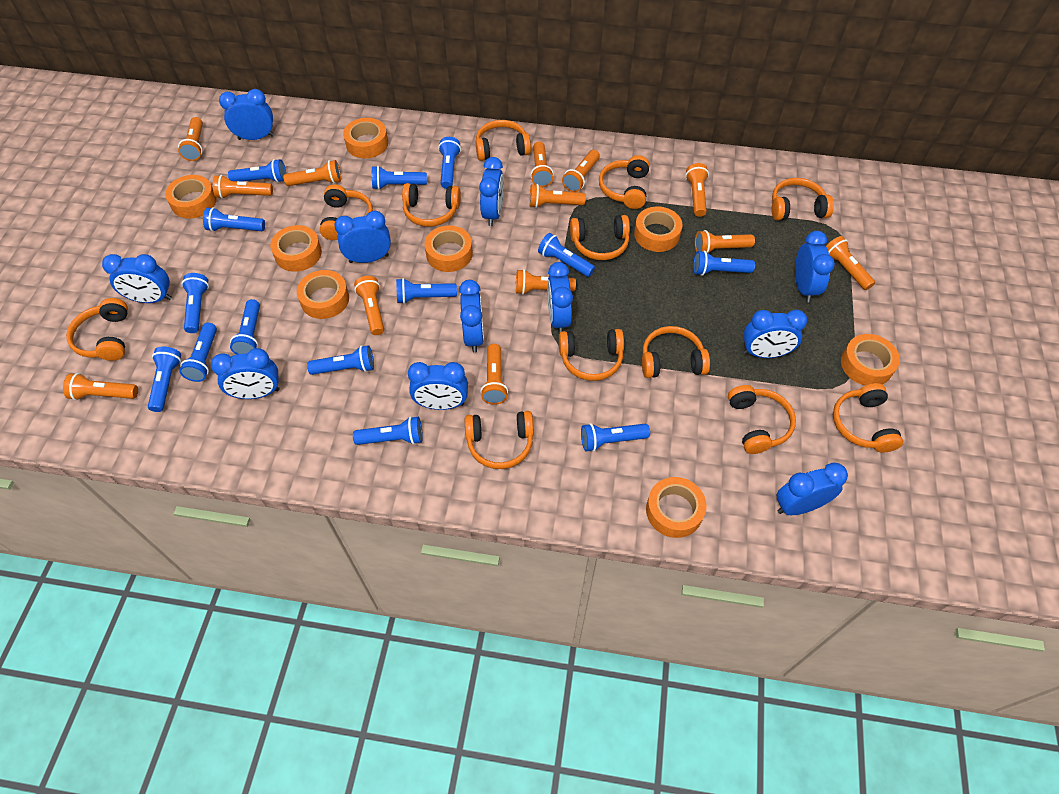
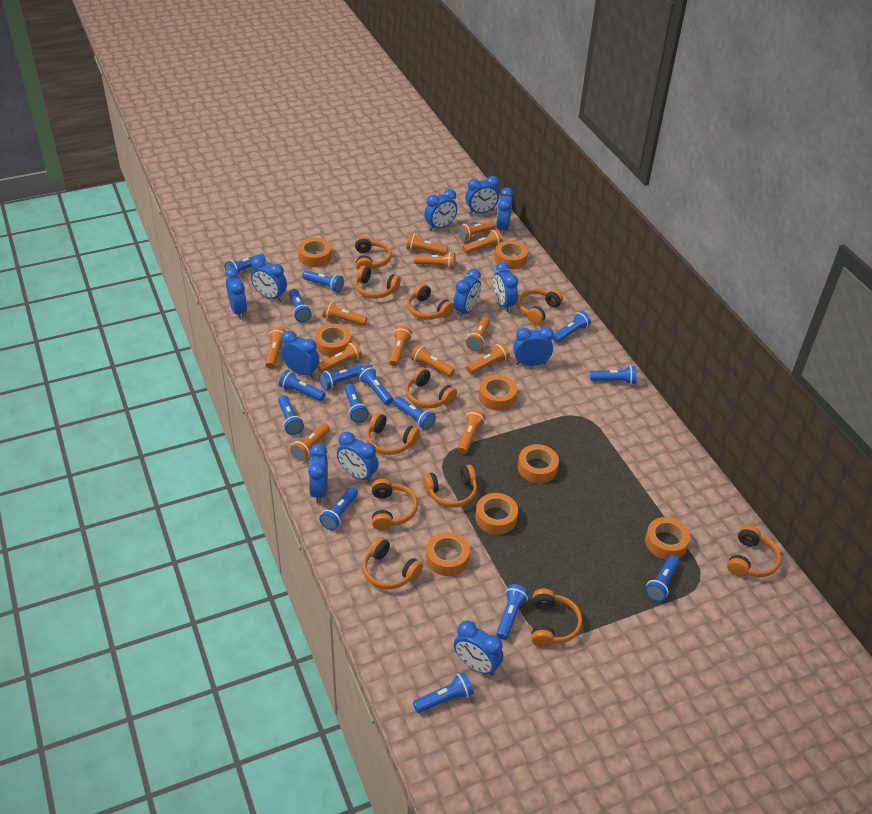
blue clock: [102,254,172,303] [211,348,280,399] [219,89,274,140] [335,210,391,263] [408,362,468,410] [459,280,484,353] [479,157,504,226] [547,262,573,333] [743,310,807,358] [777,463,848,515] [795,231,835,302] = 11 -> [225,268,247,319] [251,257,287,302] [281,331,320,378] [308,444,328,503] [337,432,378,483] [424,189,457,231] [454,269,481,318] [454,620,503,676] [465,176,499,214] [493,262,518,312] [496,188,514,235] [513,327,554,366] = 12
blue flashlight: [148,347,181,412] [179,323,217,382] [182,273,209,333] [203,207,265,232] [228,159,286,183] [230,299,260,355] [307,345,374,375] [353,416,423,445] [372,166,427,190] [396,278,457,304] [438,137,461,189] [538,233,595,277] [581,423,650,452] [693,251,755,276] = 14 -> [225,253,266,277] [278,395,304,435] [279,370,325,401] [289,289,312,322] [302,270,344,292] [319,365,364,390] [319,487,358,530] [344,383,369,422] [357,365,393,405] [393,397,436,430] [413,672,474,713] [496,584,529,640] [553,311,591,343] [590,365,637,385] [645,555,679,602] = 15
orange headphones: [66,298,128,361] [320,184,373,240] [402,183,461,227] [465,411,534,469] [476,120,531,161] [559,329,624,381] [570,215,630,260] [599,155,649,209] [642,326,710,378] [728,385,796,454] [771,178,834,220] [833,383,903,452] = 12 -> [355,236,392,270] [355,266,401,299] [363,537,423,589] [366,413,420,455] [372,479,418,530] [405,367,457,408] [407,283,454,320] [423,465,477,508] [517,288,563,325] [531,589,582,647] [727,525,781,577] = 11

